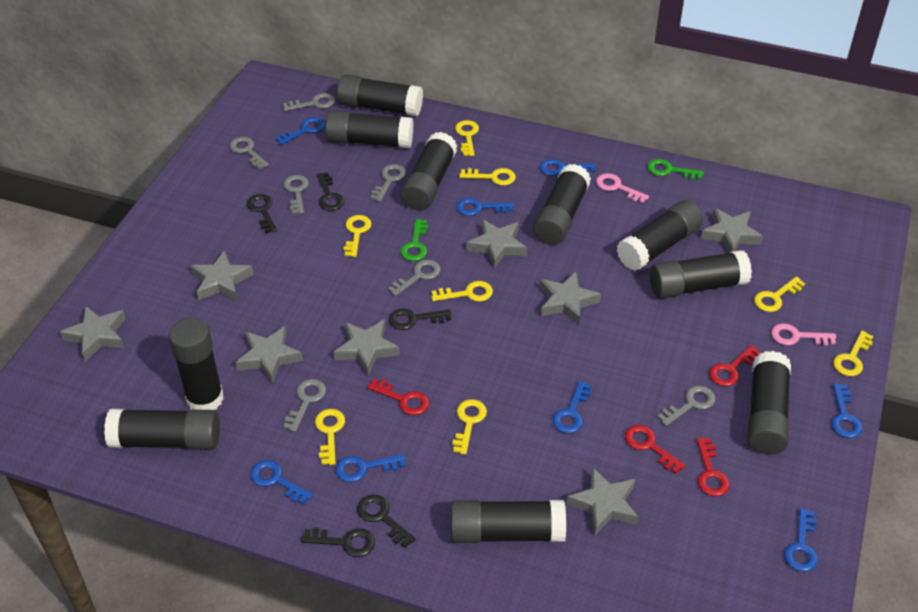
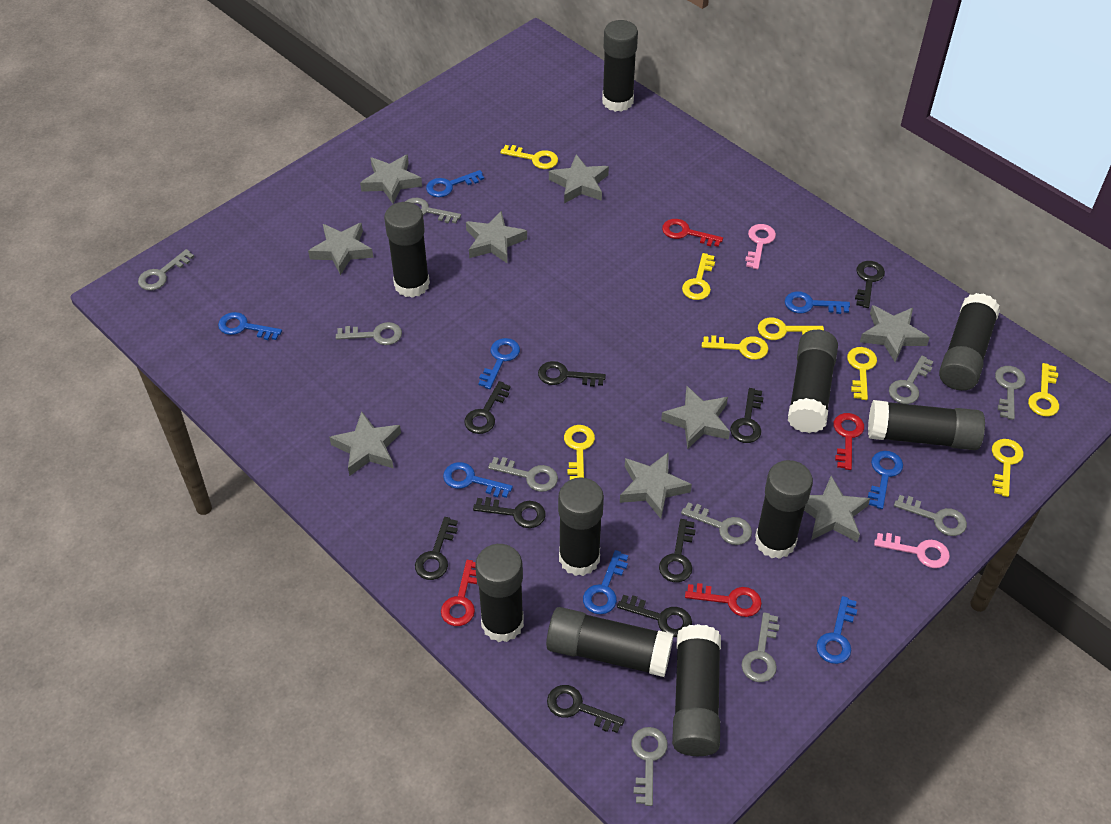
black key: [247,194,277,233] [301,528,375,557] [317,172,344,211] [357,495,416,548] [389,308,451,330] = 5 -> [415,517,458,580] [464,381,511,434] [473,497,545,528] [538,361,606,387] [547,685,625,733] [617,595,692,637] [659,519,696,582] [730,388,763,443] [855,261,885,308] = 9
green key: [401,219,428,261] [647,159,704,180] = 2 -> none = 0
grey key: [230,137,269,169] [283,93,335,111] [283,175,309,214] [284,379,326,432] [371,164,406,202] [388,260,441,296] [658,386,715,426] = 7 -> [138,249,194,290] [336,322,402,345] [405,198,461,223] [488,457,558,492] [631,727,668,806] [681,502,752,545] [741,612,779,682] [889,356,933,404] [894,495,967,536] [995,366,1026,420] = 10
grey star: [60,306,126,361] [191,250,254,301] [235,326,303,384] [334,319,400,375] [467,219,527,269] [540,272,601,325] [567,467,639,536] [701,208,763,253] = 8 -> [308,223,373,275] [329,411,401,476] [360,154,422,204] [466,211,527,264] [549,154,609,204] [620,452,692,519] [661,386,730,449] [804,476,870,542] [860,305,930,362] = 9

